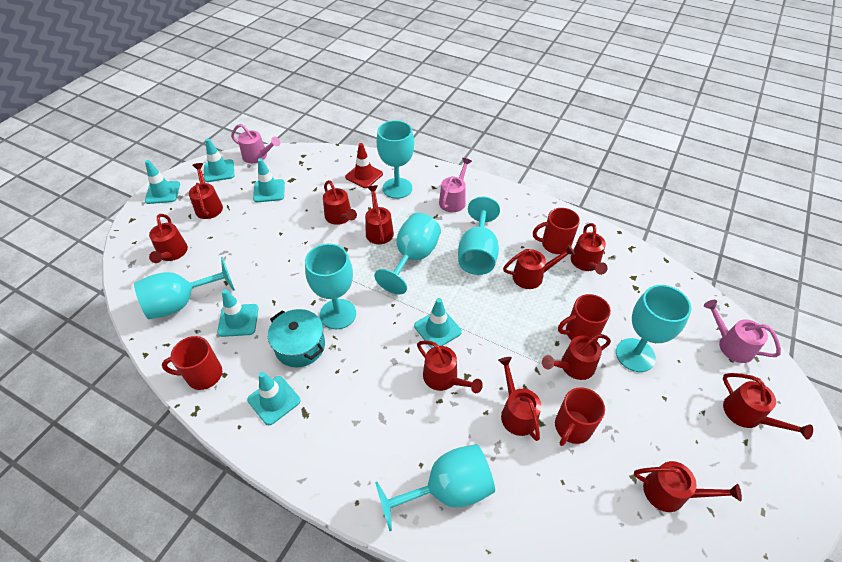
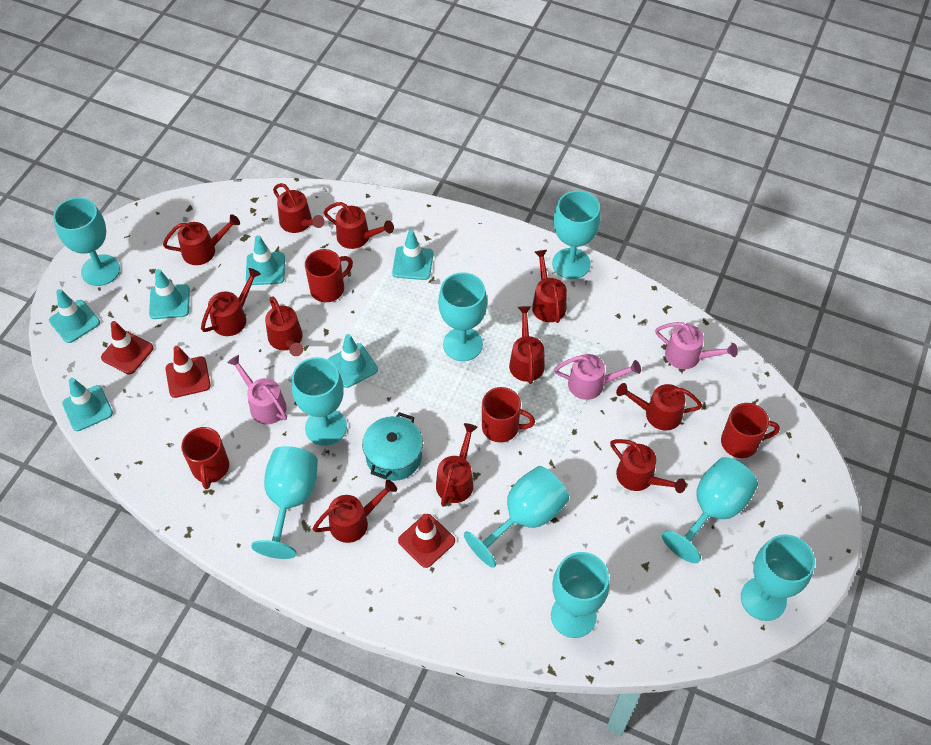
red traffic cone: [345,143,383,188] = 1 -> [101,321,154,374] [165,346,211,398] [398,514,455,568] = 3
turquoise goblet: [134,257,235,319] [305,243,356,329] [374,213,441,294] [375,444,495,531] [377,120,414,199] [458,196,500,275] [616,285,691,372] = 7 -> [53,197,120,286] [251,446,318,559] [292,357,347,446] [438,272,487,361] [464,466,569,568] [551,552,610,638] [552,190,601,279] [662,457,758,563] [741,534,815,621] = 9

